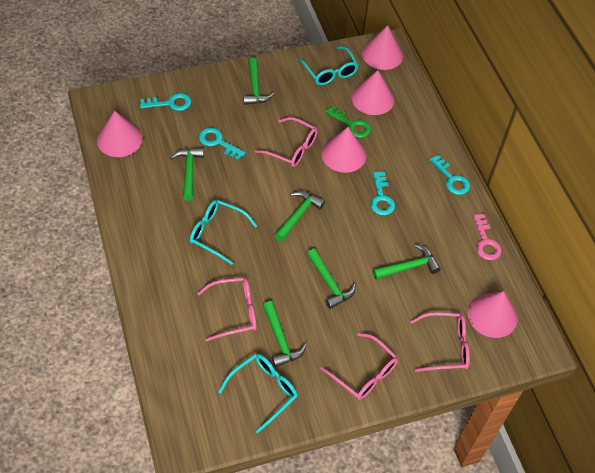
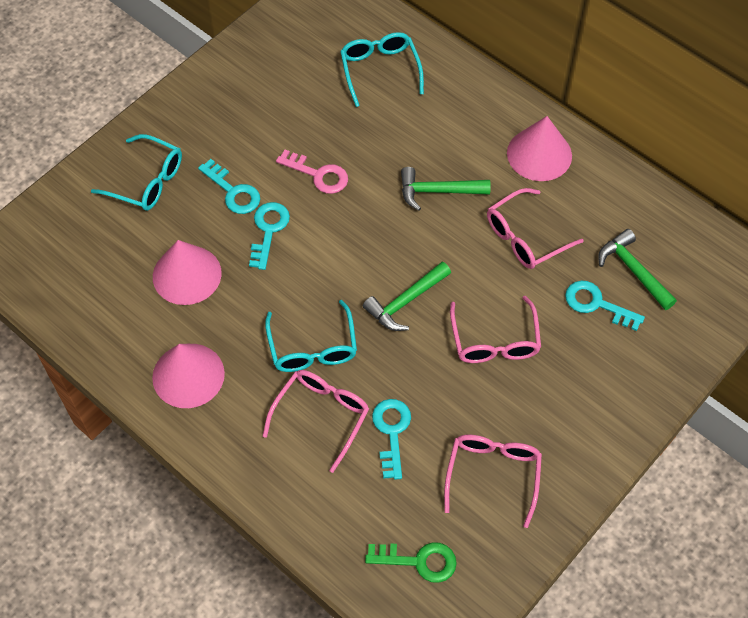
green hammer: [170,148,204,201] [243,58,274,105] [263,301,307,367] [275,191,325,241] [307,248,356,309] [373,245,441,279] = 6 -> [363,262,451,331] [401,167,491,211] [598,229,677,310] = 3
pink cone: [97,111,142,157] [322,127,366,173] [352,70,394,115] [362,25,403,70] [468,291,517,338] = 5 -> [152,344,225,408] [153,240,222,305] [507,116,572,181] = 3

